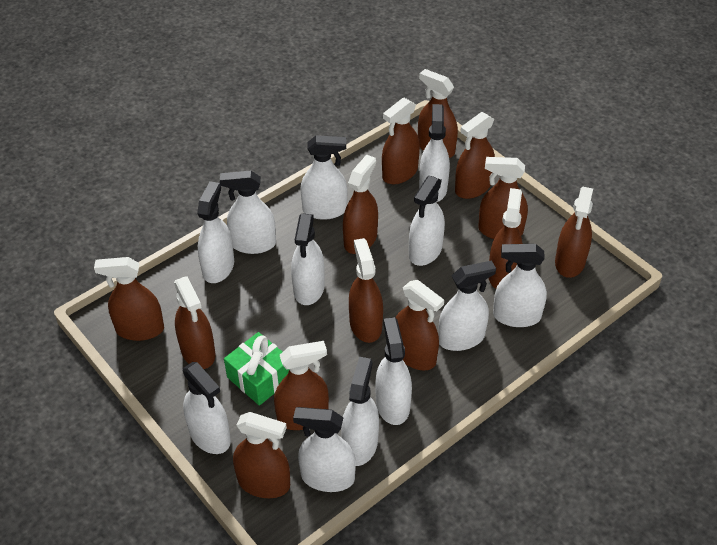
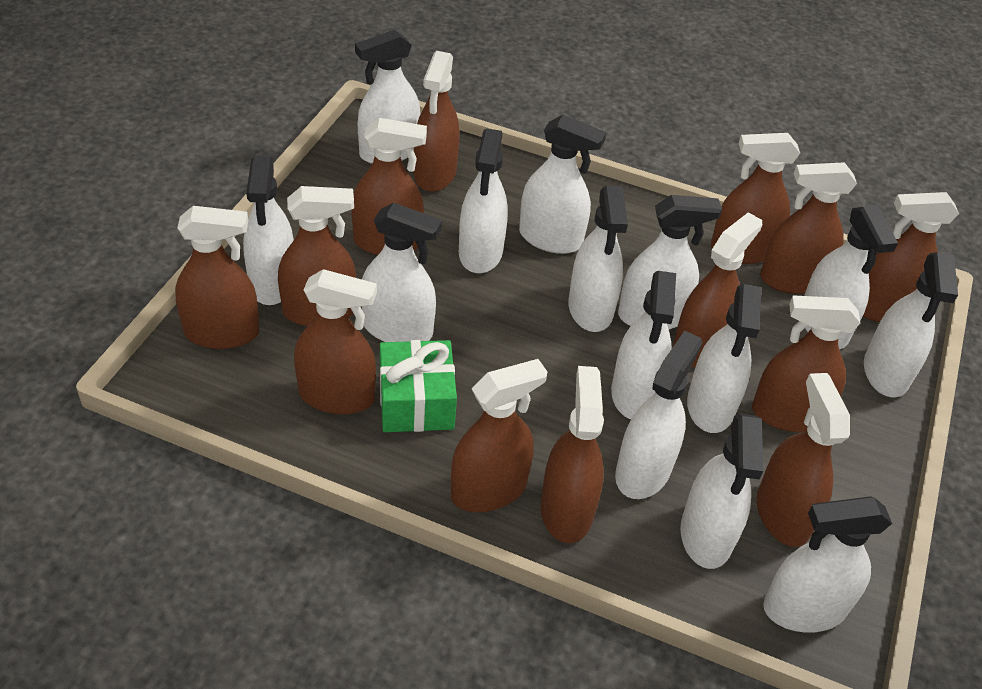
white spray bottle: [183,362,231,454] [197,181,234,283] [220,171,276,254] [291,214,325,305] [293,407,356,492] [300,135,347,220] [341,357,379,466] [375,317,412,425] [409,176,445,266] [419,104,450,202] [438,260,496,351] [493,244,547,327] = 12 -> [243,156,294,305] [355,30,420,164] [362,202,442,342] [459,128,508,273] [519,115,606,254] [568,186,628,332] [611,271,676,419] [615,331,702,499] [618,195,722,329] [680,413,763,569] [687,284,761,433] [763,496,892,633] [804,205,898,349] [864,252,958,397] = 14

